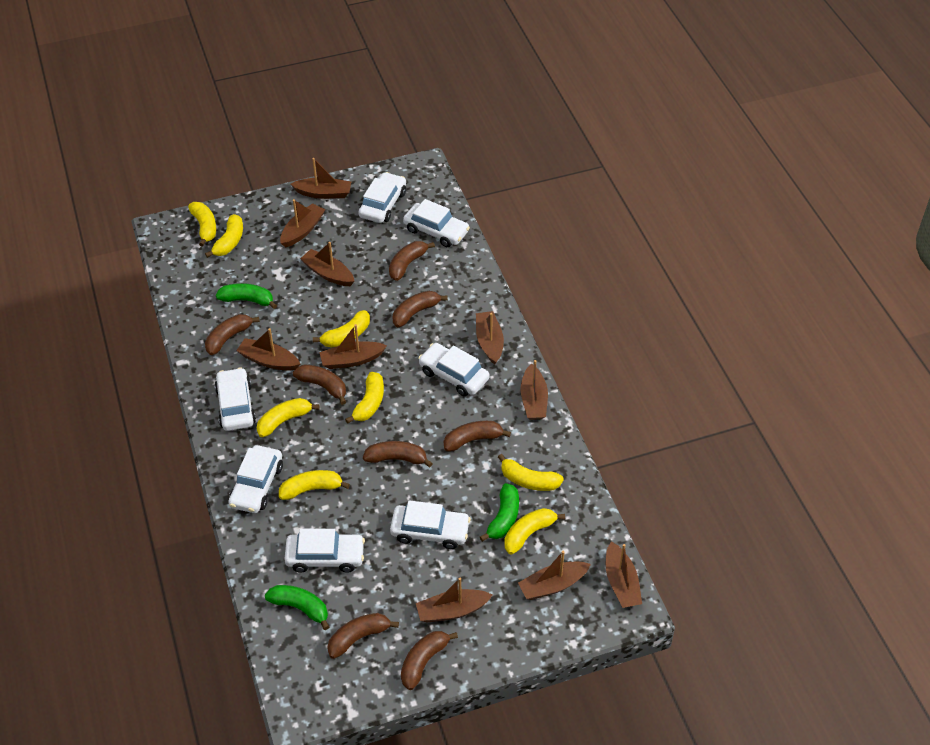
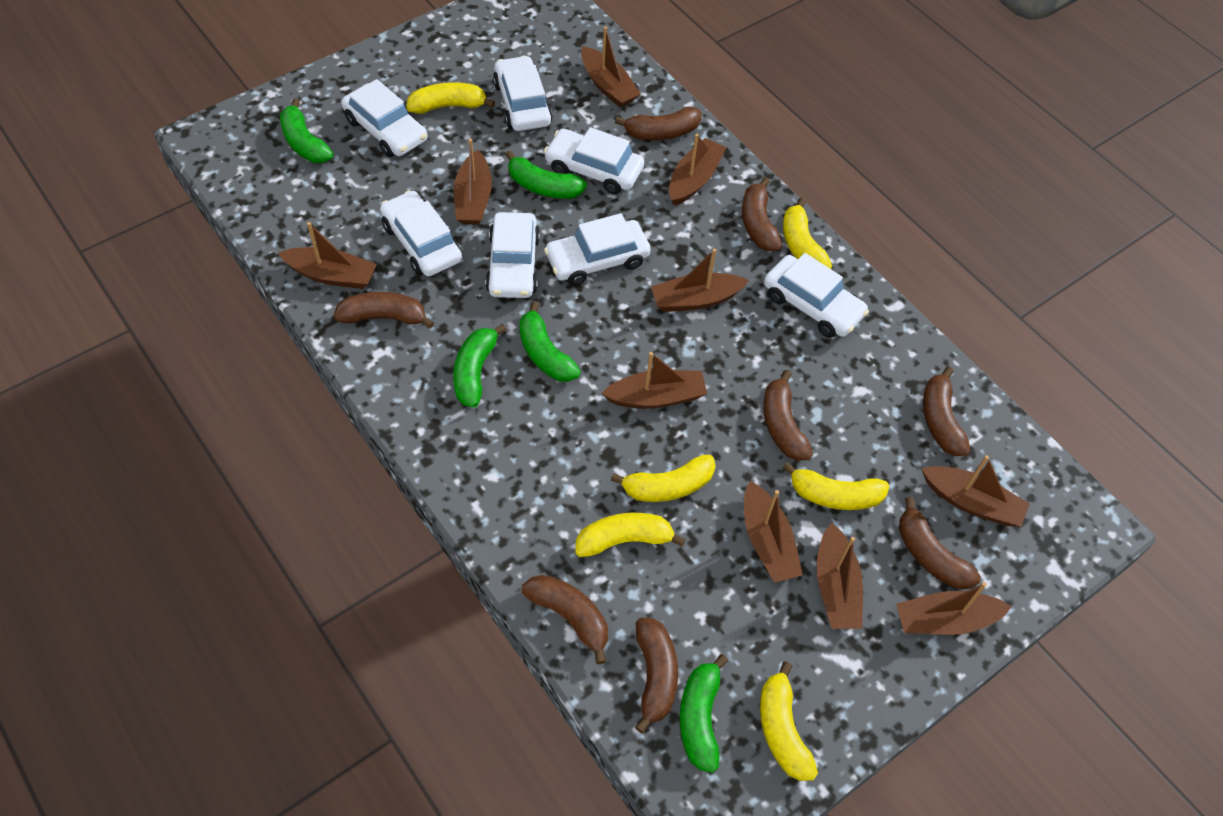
green banana: [216,283,277,309] [265,585,329,630] [480,483,519,542] = 3 -> [280,99,333,163] [453,323,507,407] [505,150,587,199] [519,302,581,382] [679,654,728,773] = 5
yellow banana: [188,202,216,247] [205,214,243,258] [257,398,319,437] [279,470,350,500] [313,310,370,348] [345,372,384,424] [498,454,564,491] [504,508,565,555] = 8 -> [406,82,495,114] [575,513,686,557] [611,454,716,502] [760,662,818,781] [783,198,832,269] [783,462,889,510] = 6

